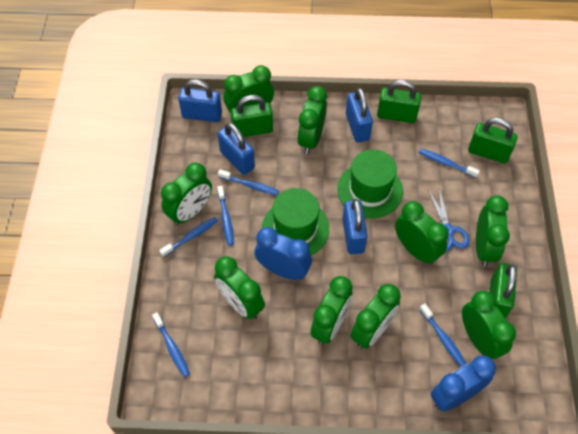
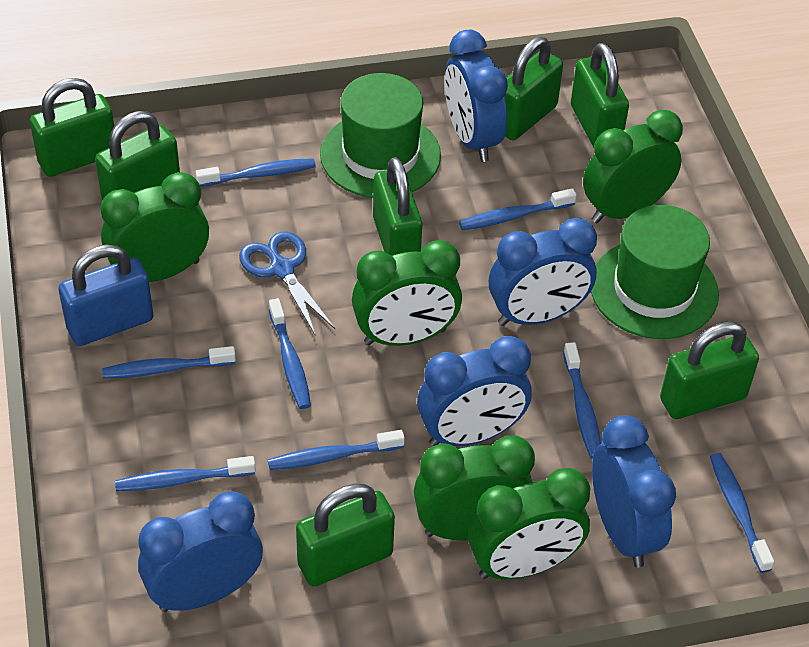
blue clock: [254,227,312,280] [431,356,496,411] = 2 -> [138,491,263,612] [417,336,532,446] [445,30,508,162] [489,218,597,326] [592,415,676,567] = 5
blue padlock: [178,79,222,122] [217,123,255,175] [342,199,368,254] [346,88,373,142] = 4 -> [59,245,154,346] = 1
blue toothbrush: [152,312,190,377] [159,217,218,257] [217,186,234,246] [218,169,279,195] [419,149,480,178] [419,304,466,367] = 6 -> [102,346,236,379] [115,456,256,491] [196,158,316,187] [268,430,405,470] [269,298,311,409] [459,188,576,230] [563,342,601,459] [710,453,774,573] = 8
green clock: [161,163,212,225] [214,256,265,320] [223,65,274,113] [297,86,327,154] [311,276,353,345] [351,284,401,348] [395,201,448,265] [462,291,516,360] [476,196,510,267] = 9 -> [101,172,209,282] [352,240,462,346] [414,435,535,540] [468,468,590,580] [583,110,683,223] = 5
green padlock: [230,95,273,137] [377,80,421,123] [468,118,518,163] [490,263,517,318] = 4 -> [30,78,114,177] [95,111,180,200] [296,483,395,587] [373,157,422,256] [505,37,563,140] [571,43,629,147] [660,322,759,419] = 7

